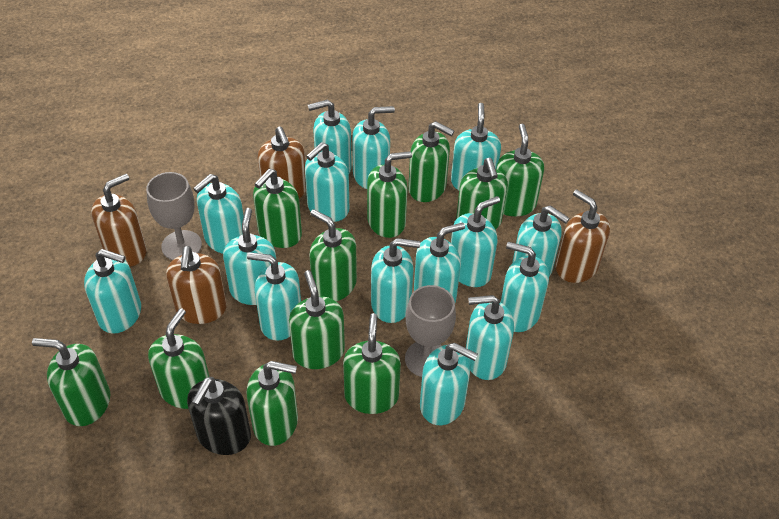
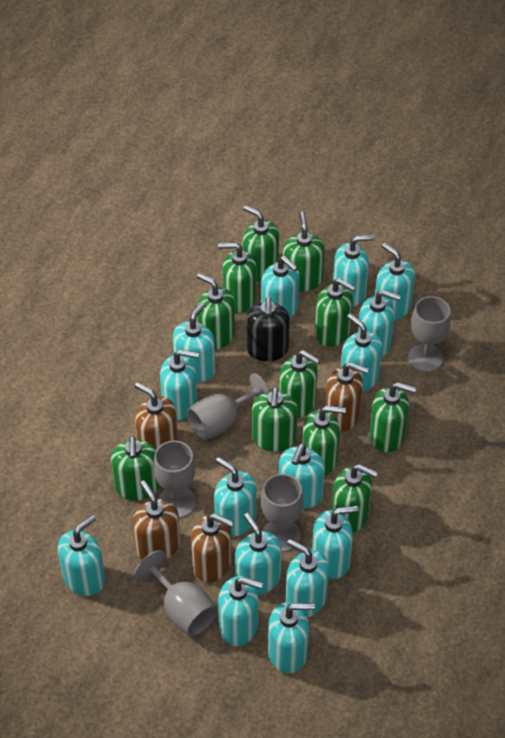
grey goblet: [146,172,202,260] [405,285,456,377] = 2 -> [133,550,218,637] [153,441,196,518] [187,373,270,440] [261,474,304,552] [408,296,451,372] = 5

